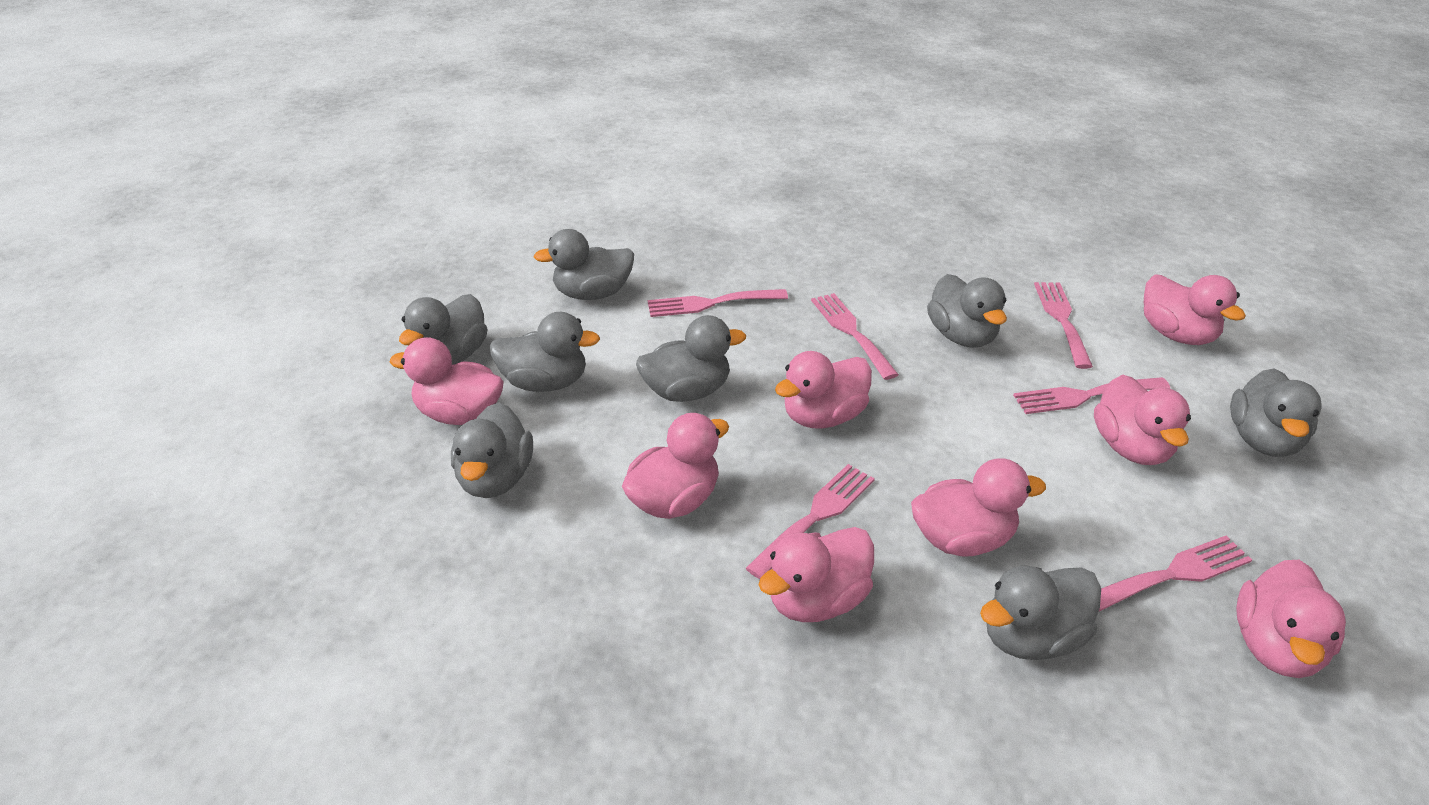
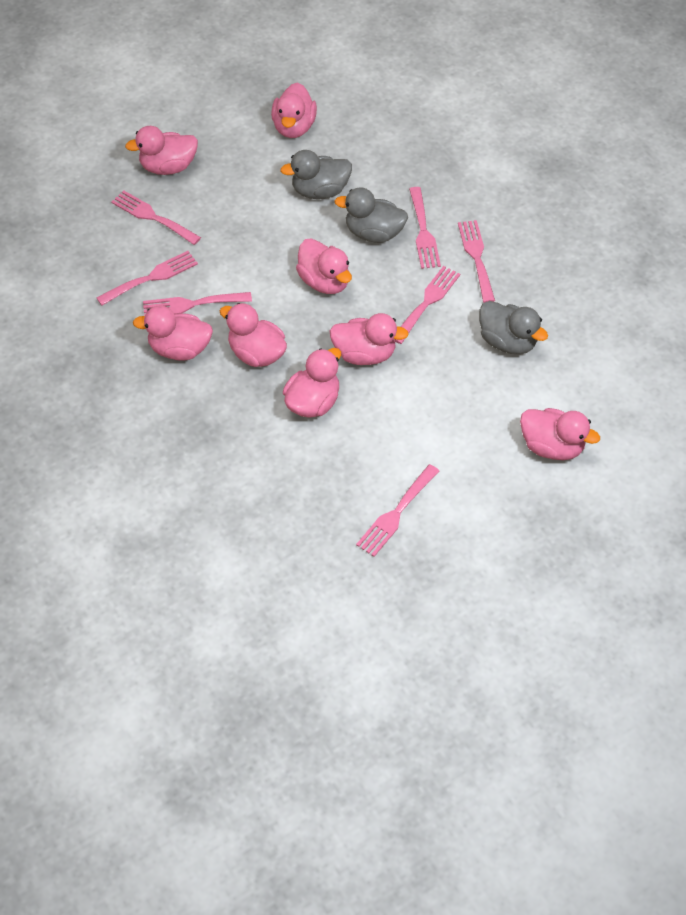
grey duck: [399,294,487,365] [451,402,533,498] [490,312,600,392] [534,229,634,300] [636,315,746,402] [927,274,1007,348] [980,566,1101,660] [1230,368,1322,457] = 8 -> [280,150,352,199] [334,188,408,243] [479,301,548,354] = 3
pink fork: [648,289,788,317] [746,464,875,579] [811,293,899,380] [1013,377,1170,414] [1034,282,1093,369] [1099,536,1252,611] = 6 -> [96,251,198,306] [111,190,201,245] [143,292,252,316] [356,464,439,557] [394,266,460,344] [409,187,441,269] [458,220,495,303] = 7

